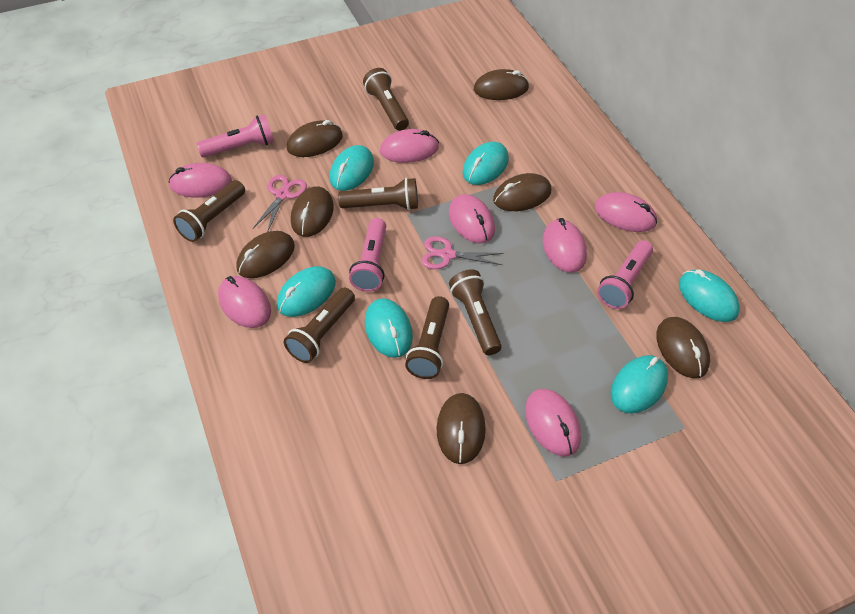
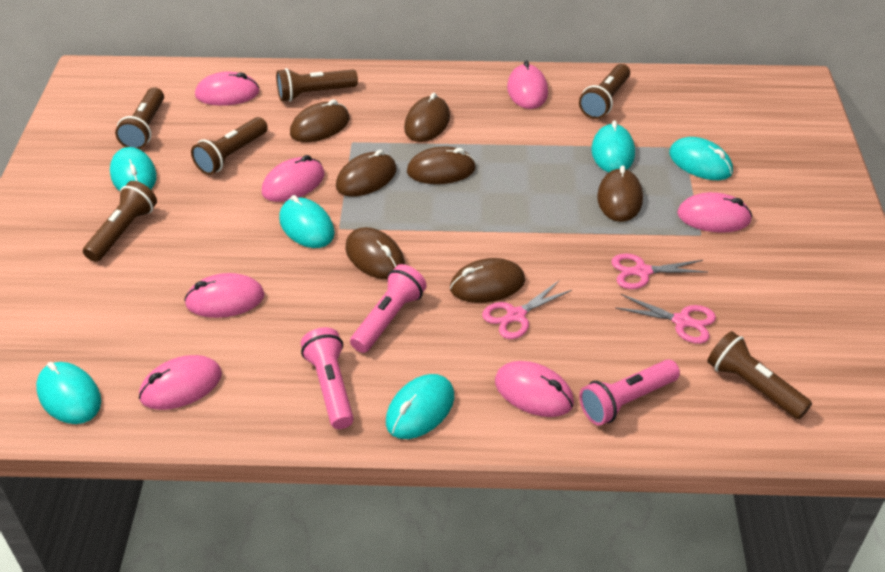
pink scissors: [253,175,307,232] [421,236,503,269] = 2 -> [482,280,572,339] [611,253,708,289] [616,294,716,344] = 3

